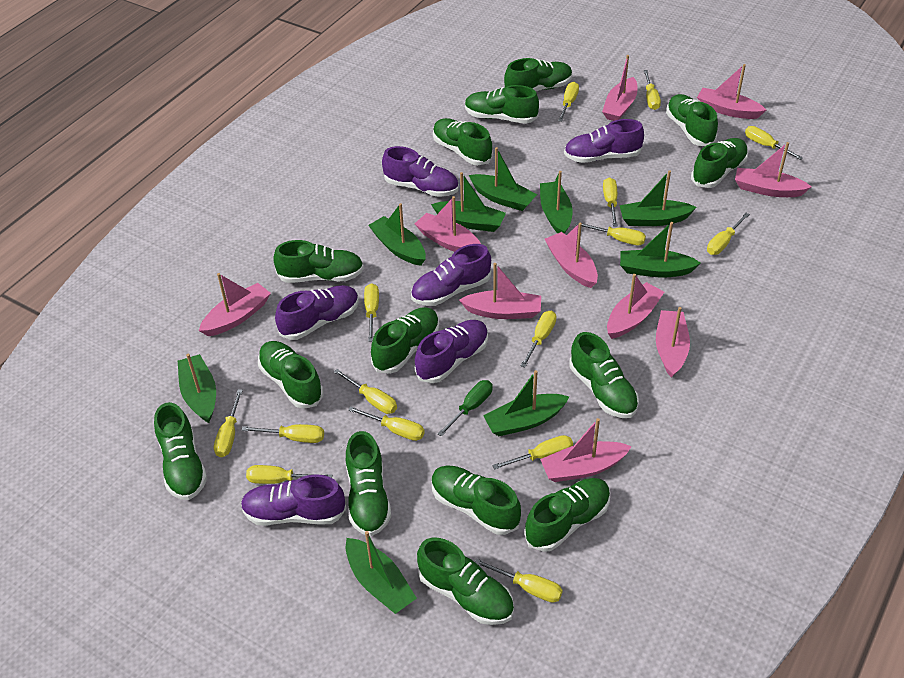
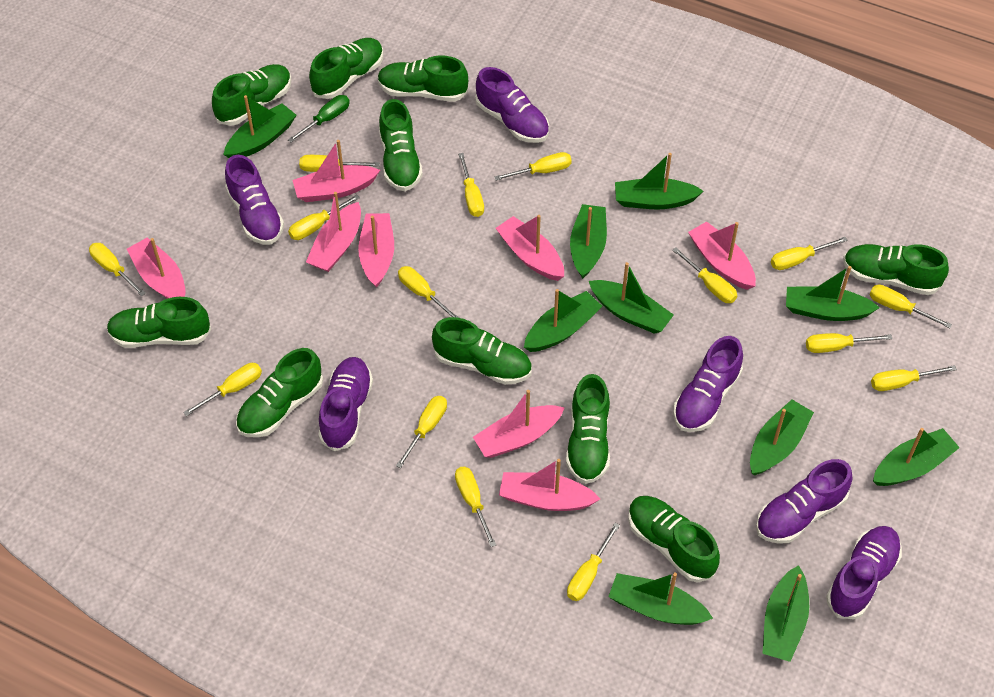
green boat: [178,354,216,423] [346,531,417,614] [368,203,426,266] [431,172,506,232] [469,147,537,211] [483,370,569,436] [540,171,573,234] [619,170,697,226] [620,222,701,277] = 9 -> [223,95,297,158] [524,289,602,352] [570,204,607,279] [589,262,674,334] [608,573,713,625] [615,153,703,209] [750,399,814,475] [762,565,809,662] [786,266,880,321] [873,428,960,486] = 10
green shoe: [154,402,207,500] [258,341,324,408] [273,240,364,283] [346,431,391,536] [371,307,439,374] [417,538,514,625] [431,466,521,535] [433,118,493,165] [465,85,539,124] [504,58,572,91] [524,478,610,552] [569,332,639,418] [666,94,718,146] [691,138,748,188] = 14 -> [107,297,211,348] [212,64,292,126] [236,348,323,438] [309,38,383,99] [378,55,468,102] [379,99,423,191] [432,317,532,385] [566,374,610,484] [628,496,720,583] [843,244,949,295] = 10
pink boat: [199,273,271,336] [415,196,481,252] [459,263,541,319] [540,418,632,482] [545,223,598,288] [602,55,637,121] [607,274,664,339] [656,307,690,378] [697,64,766,119] [735,142,812,197] = 10 -> [127,237,186,299] [292,140,380,202] [306,192,361,272] [358,213,394,288] [473,390,565,458] [496,215,564,281] [499,459,600,511] [688,221,756,290] = 8

